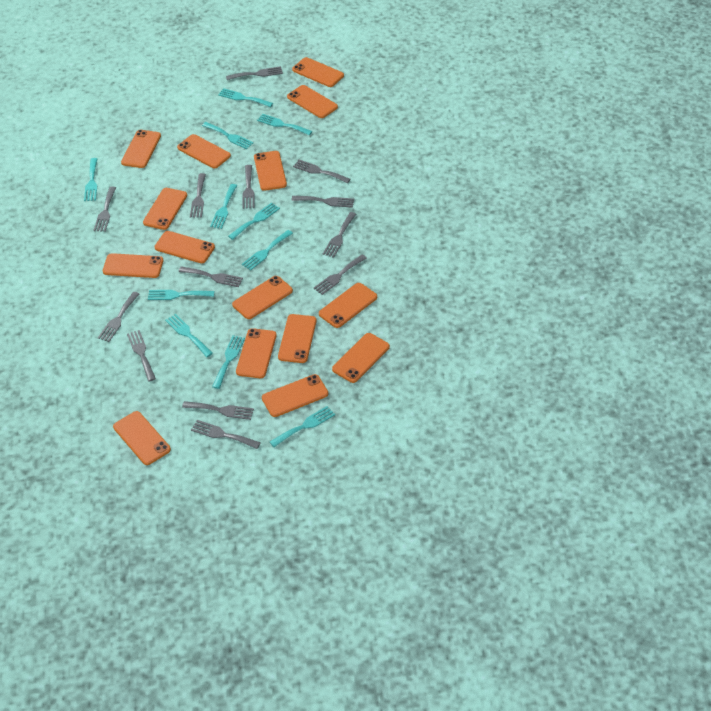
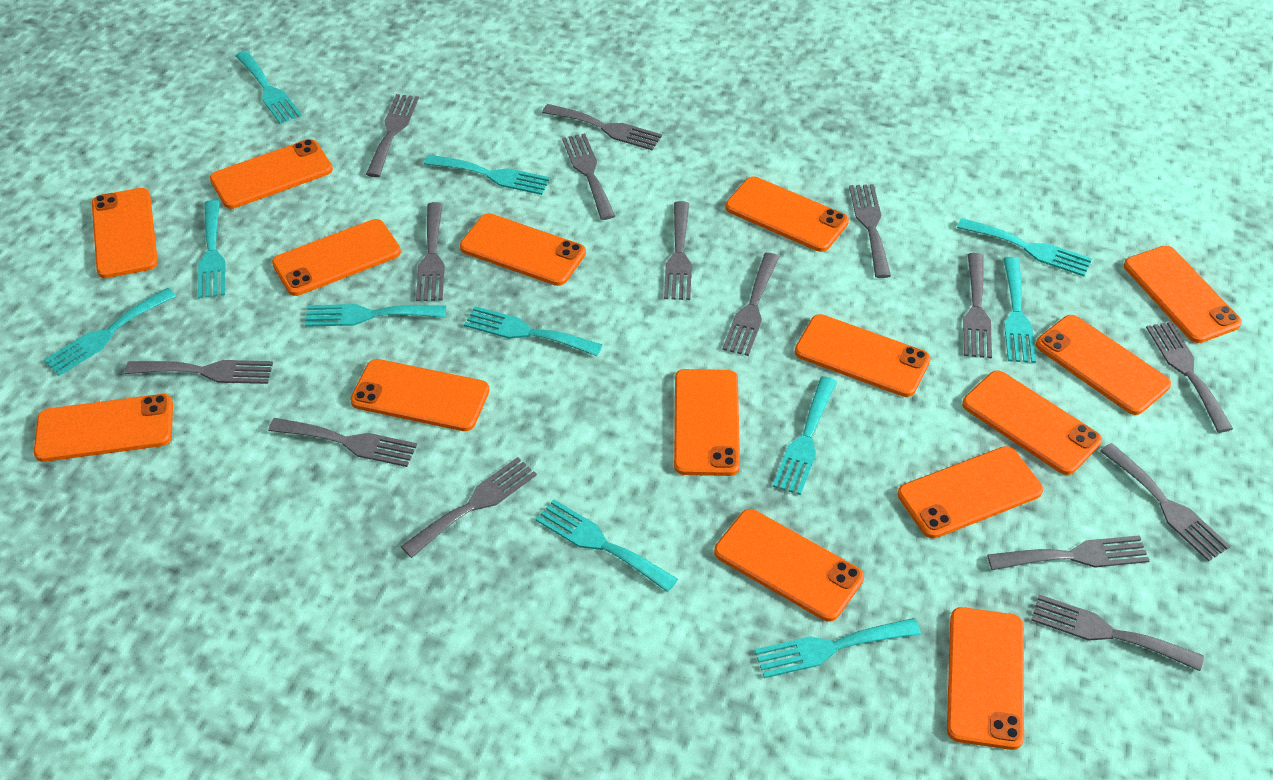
grey fork: [94,187,116,232] [98,292,139,342] [127,330,156,381] [179,266,243,287] [182,401,254,420] [190,173,206,218] [191,420,261,449] [226,66,283,80] [243,165,255,209] [291,196,354,208] [293,160,350,183] [313,255,367,295] [323,212,356,258] = 13 -> [125,360,273,384] [268,418,417,467] [366,94,419,177] [400,457,537,558] [416,202,445,301] [542,104,662,151] [562,133,615,220] [664,201,692,300] [722,253,780,356] [849,184,891,278] [963,253,992,358] [987,535,1150,570] [1031,594,1204,671] [1100,443,1230,562] [1146,322,1233,433] = 15

